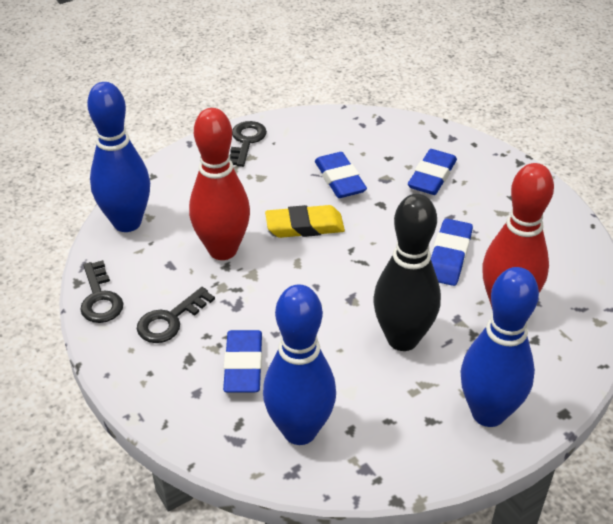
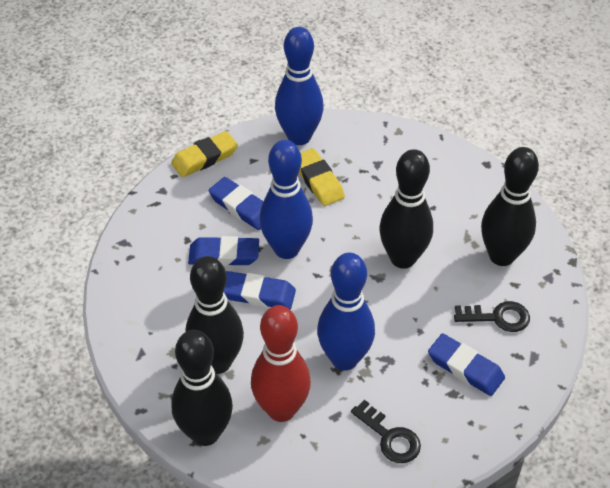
black bowling pin: [374,194,441,351] = 1 -> [171,330,233,446] [186,256,244,374] [379,149,433,269] [481,147,539,266] = 4
black key: [80,260,123,323] [137,287,215,343] [230,121,267,167] = 3 -> [351,400,421,463] [454,301,530,332] = 2
red bowling pin: [189,108,250,260] [482,163,554,307] = 2 -> [251,305,311,422] = 1
yellow eraser: [265,205,345,238] = 1 -> [171,131,238,177] [299,148,345,206] = 2

